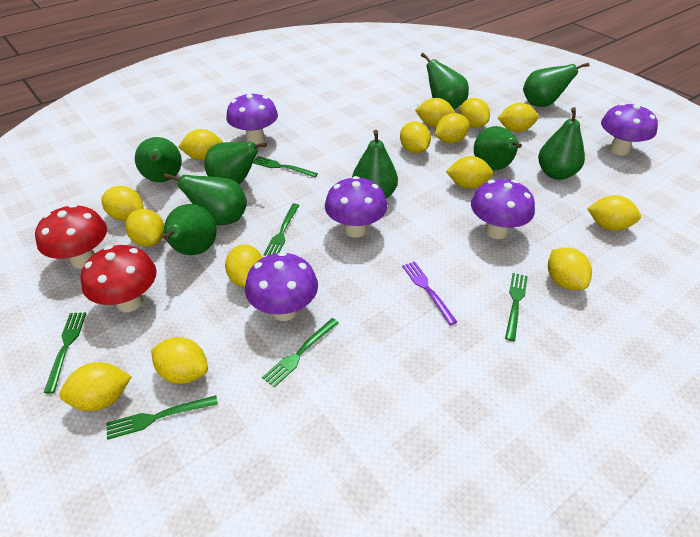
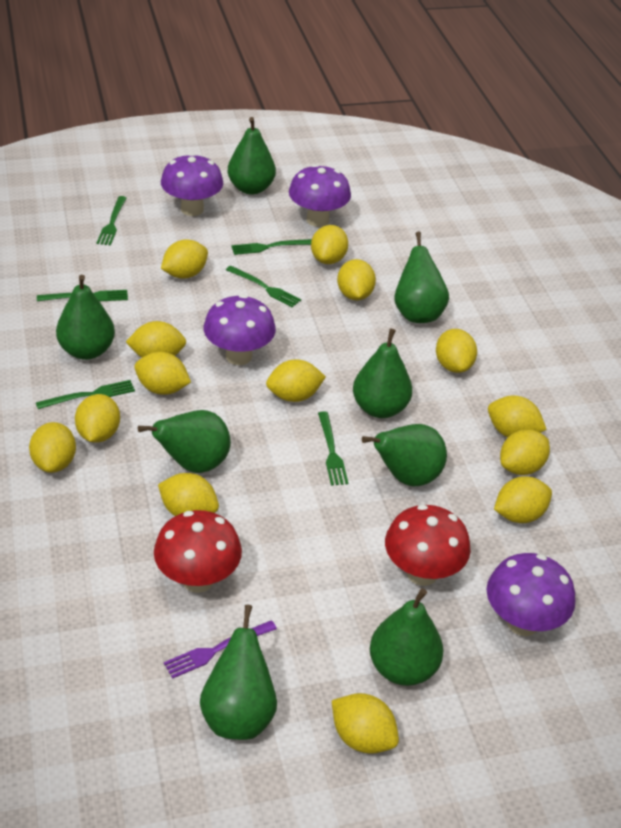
green pear: [135,137,182,182] [163,204,217,255] [164,173,247,225] [204,142,267,184] [352,130,398,198] [421,53,469,109] [474,126,522,170] [523,63,589,107] [538,107,585,180] = 9 -> [56,275,115,360] [138,410,231,473] [200,605,277,740] [228,117,276,195] [353,328,412,418] [362,424,447,487] [370,588,443,686] [394,231,449,323] = 8
purple mushroom: [226,92,278,144] [245,252,318,321] [325,176,387,238] [471,179,535,239] [601,103,658,156] = 5 -> [161,153,223,216] [204,294,276,365] [289,164,351,227] [487,553,575,636] = 4

